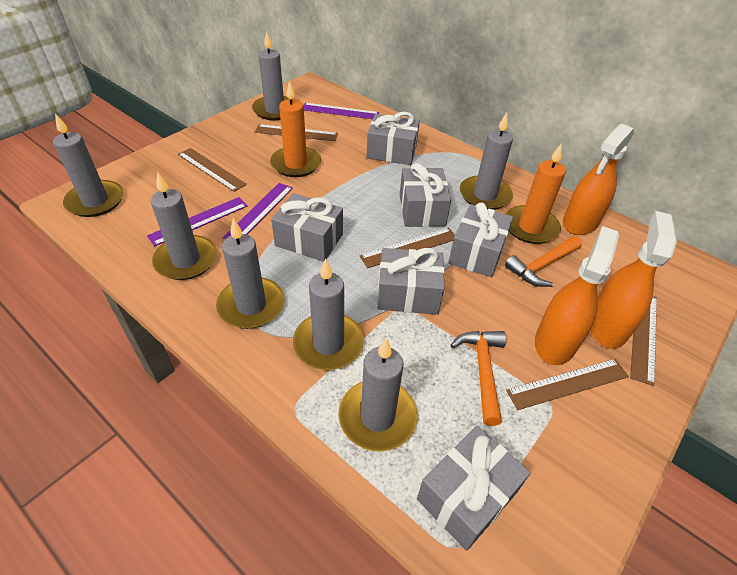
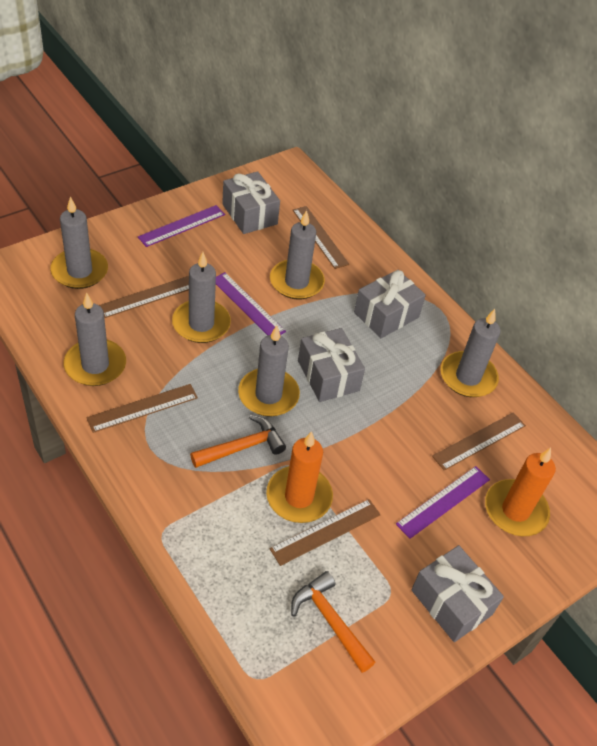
grey candle: [53,113,123,217] [151,172,217,280] [216,218,285,329] [252,31,289,120] [293,258,364,370] [338,338,418,452] [460,112,513,210] = 7 -> [50,196,108,289] [64,293,126,386] [172,252,231,343] [238,325,300,417] [270,210,325,300] [441,309,501,397] = 6
grey gift: [271,193,343,262] [367,112,420,165] [377,248,445,315] [400,163,451,227] [417,426,530,551] [448,202,513,278] = 6 -> [222,171,280,234] [298,328,365,402] [354,270,426,338] [411,545,504,642] = 4
orange spray bottle: [535,226,619,365] [563,124,634,235] [590,211,677,349] = 3 -> none = 0

